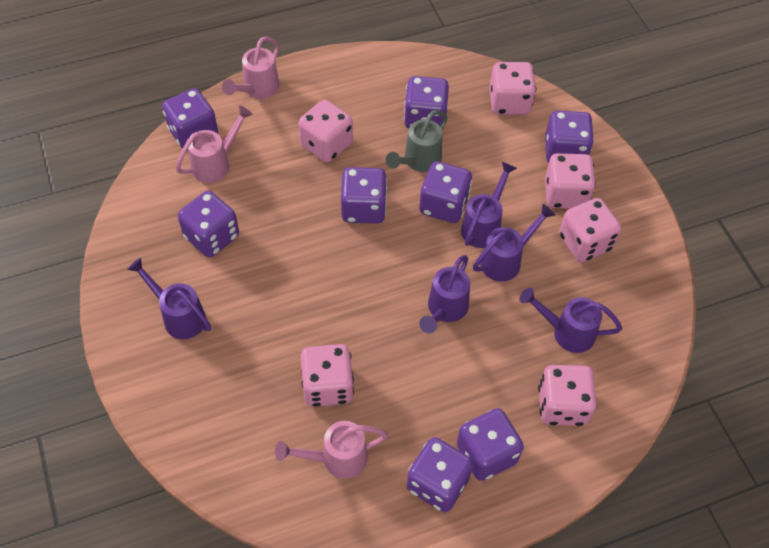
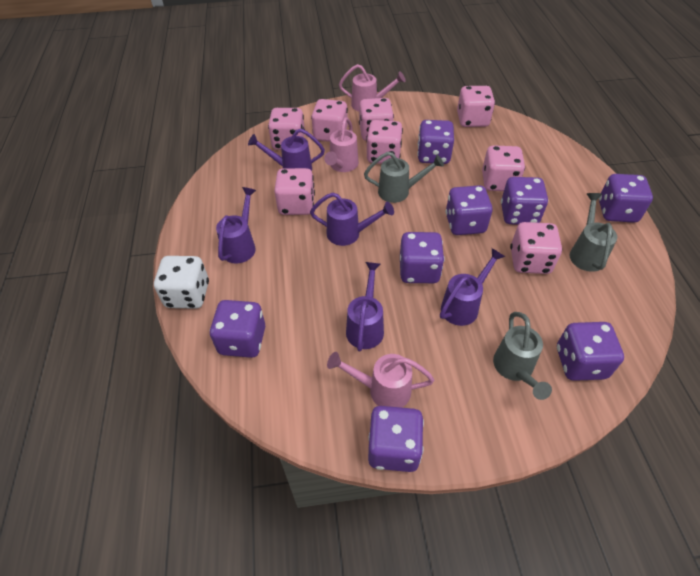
grey watering can: [386,110,447,172] = 1 -> [364,152,444,203] [493,312,552,400] [570,193,617,272] = 3
pink dice: [298,100,353,163] [301,344,354,407] [489,62,536,115] [538,365,596,426] [545,153,596,209] [559,198,621,262] = 6 -> [268,108,305,150] [274,168,315,215] [311,99,348,142] [359,98,394,141] [366,120,403,164] [457,86,495,127] [482,145,525,191] [510,222,562,274] = 8
white dice: none = 0 -> [154,256,209,309] = 1

